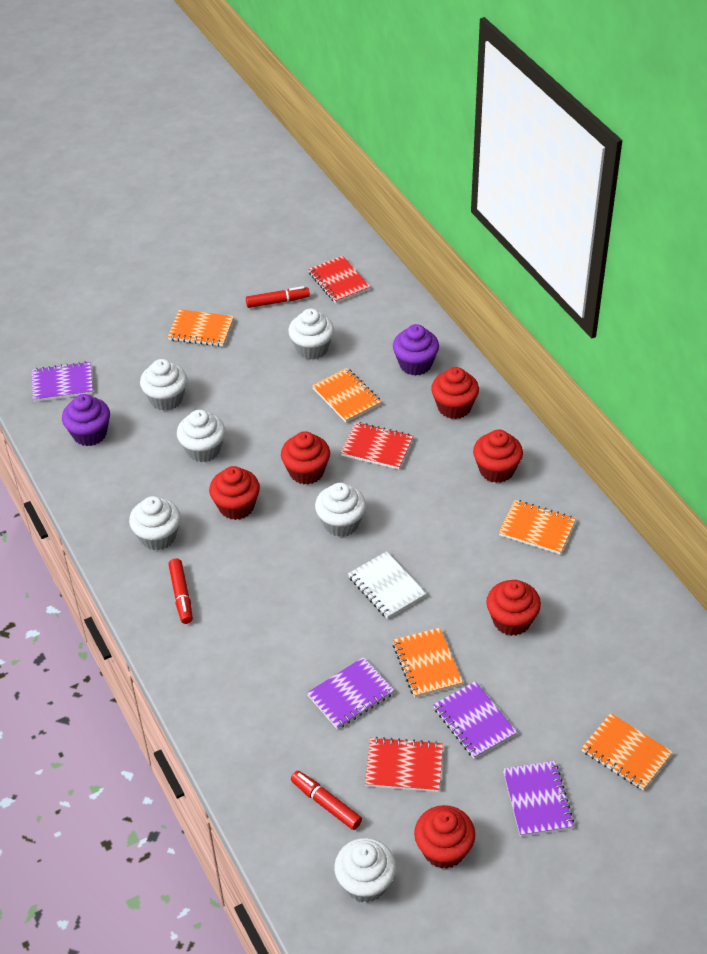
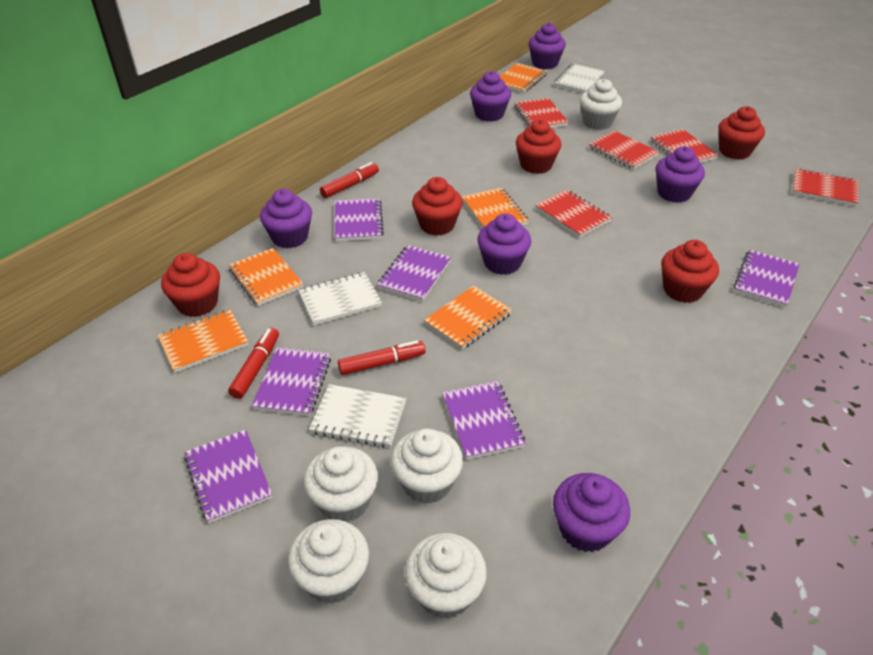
purple cupcake: [62,394,110,446] [393,324,439,376] = 2 -> [260,189,312,248] [470,71,511,122] [477,213,531,275] [529,23,566,69] [553,473,630,552] [656,146,705,203] = 6
purple notebook: [32,361,93,402] [307,657,394,729] [433,681,517,759] [503,761,574,837] = 4 -> [184,429,272,523] [252,348,331,416] [335,198,384,241] [377,245,451,302] [443,381,525,460] [734,250,800,307] = 6
red cupcake: [209,466,260,520] [281,431,330,485] [414,805,475,869] [431,367,479,419] [473,430,523,483] [486,580,541,636] = 6 -> [161,253,220,317] [412,177,463,236] [516,120,562,174] [661,240,719,303] [718,106,765,160] = 5
red notebook: [308,256,370,303] [341,422,413,469] [365,737,443,792] = 3 -> [514,98,569,128] [535,190,612,238] [589,131,659,170] [651,129,718,163] [793,168,859,206] = 5
white cupcake: [129,496,181,550] [140,359,187,411] [177,410,225,462] [288,309,334,359] [315,483,366,537] [334,838,396,903] = 6 -> [288,519,369,604] [304,446,378,522] [391,428,463,504] [405,533,487,619] [580,79,622,130] = 5
white notebook: [348,551,426,619] = 1 -> [298,272,382,325] [309,384,407,448] [554,63,605,93] = 3

